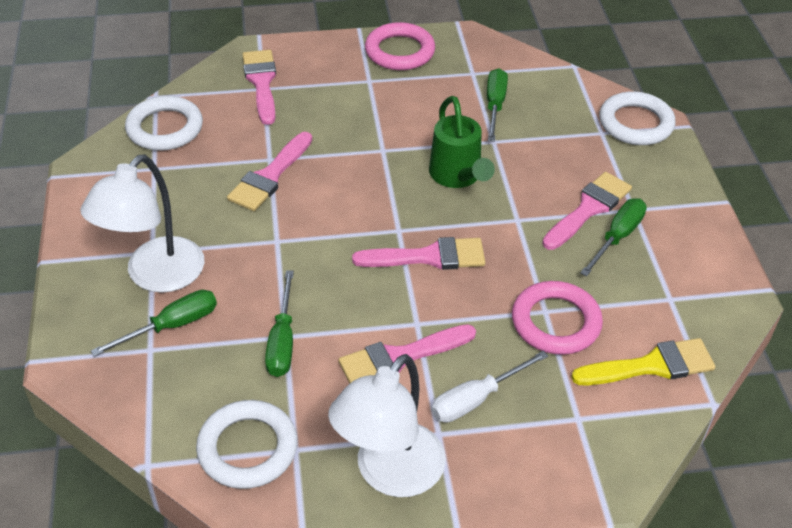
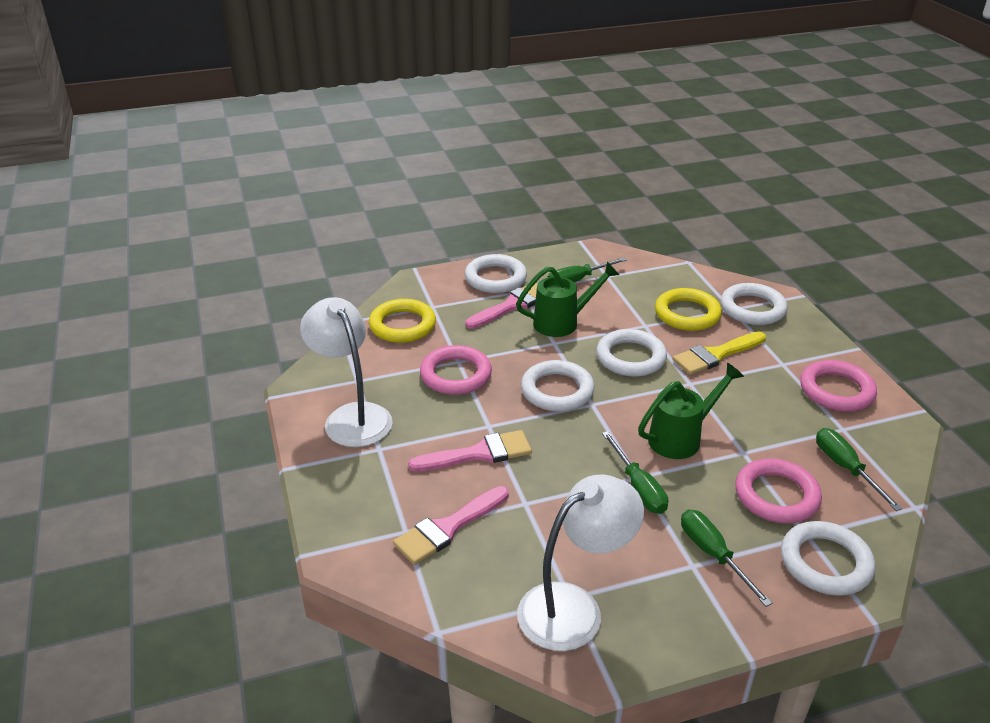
green watering can: [429,96,495,188] = 1 -> [516,262,619,337] [638,362,744,459] = 2
pink brush: [227,132,312,211] [242,50,276,125] [338,324,476,383] [352,237,485,270] [542,172,632,250] = 5 -> [393,486,509,565] [408,430,532,472] [466,283,538,329] = 3
pink ring: [365,22,435,70] [512,281,603,355] = 2 -> [420,345,492,395] [735,459,822,523] [800,360,877,412] = 3
white ring: [125,96,203,151] [196,400,298,489] [599,91,675,145] = 3 -> [465,254,527,293] [521,360,595,412] [596,329,667,377] [721,283,788,325] [781,521,875,596] = 5
white screwdriver: [431,351,548,423] = 1 -> none = 0
yellow ring: none = 0 -> [369,299,436,343] [655,288,722,331] = 2

